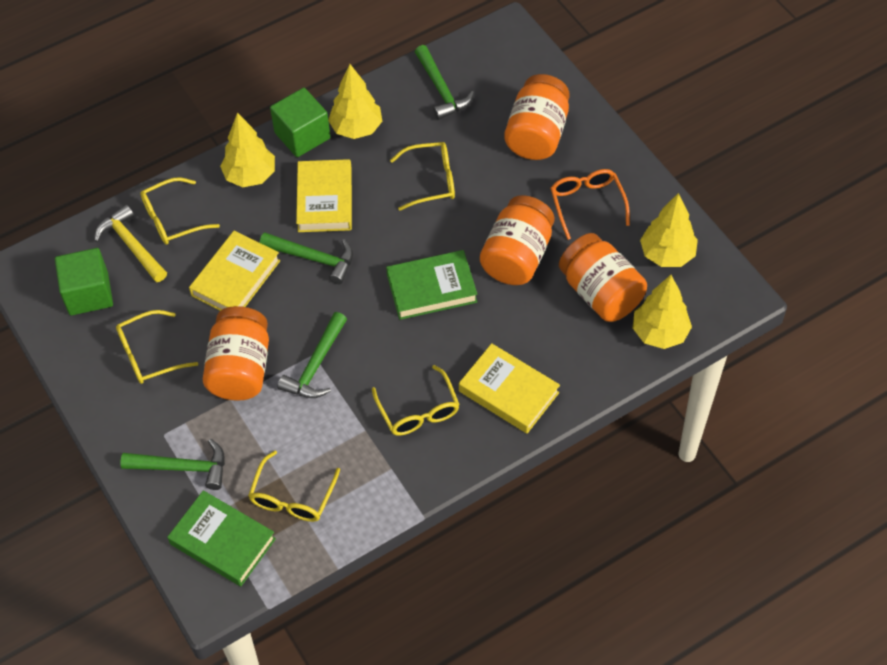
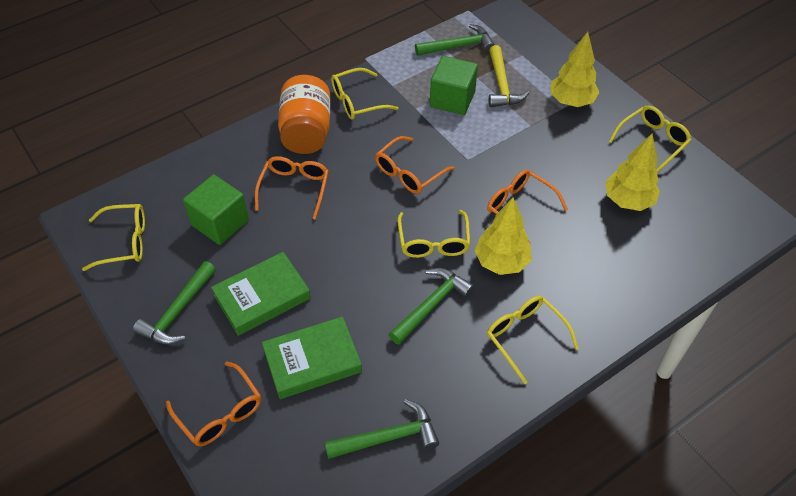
orange glasses: [550,169,630,240] = 1 -> [166,361,261,446] [255,156,329,220] [375,136,455,194] [487,170,568,244] = 4
orange jar: [203,306,269,401] [480,195,554,285] [504,74,570,160] [559,233,647,322] = 4 -> [278,75,331,154] = 1
yellow book: [189,231,280,311] [296,159,352,232] [459,343,560,433] = 3 -> none = 0
yellow tree: [220,112,275,187] [328,64,382,139] [632,275,692,349] [640,193,698,267] = 4 -> [474,197,532,275] [550,32,600,107] [605,134,660,211] = 3

